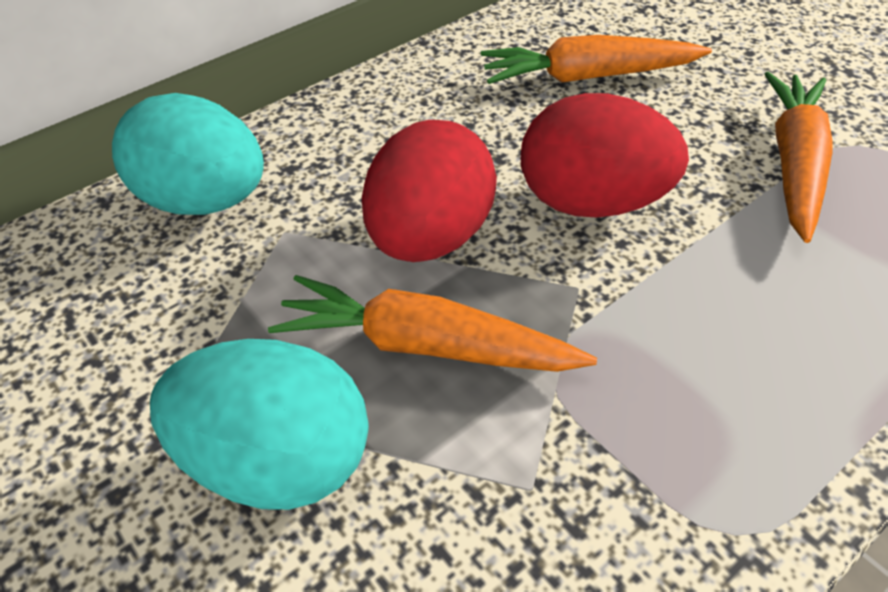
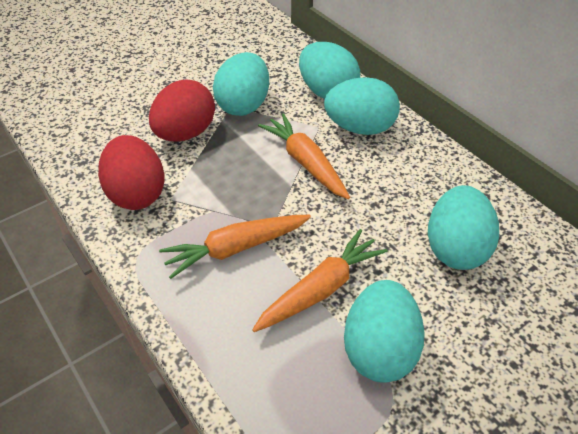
turquoise egg: [112,93,264,215] [150,339,369,510] = 2 -> [213,52,269,116] [299,42,360,99] [324,77,400,135] [344,280,425,383] [428,185,499,270] = 5

